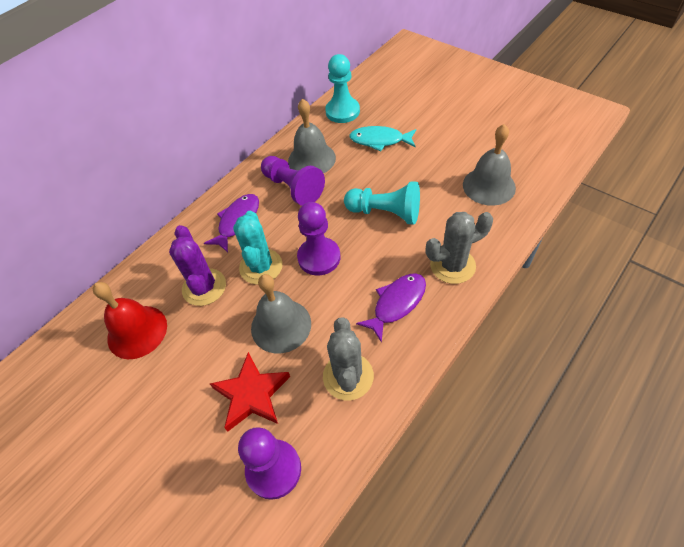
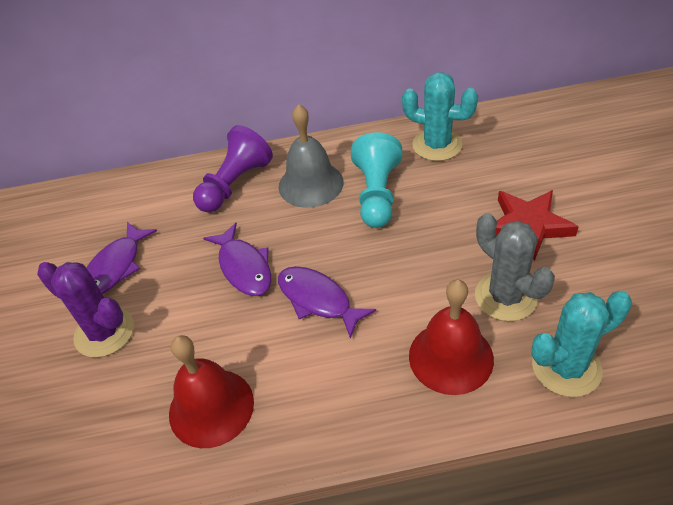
grey bell: [251,274,311,354] [288,99,336,173] [463,124,516,206] = 3 -> [279,104,344,208] = 1
grey cactus: [323,317,374,400] [425,212,493,284] = 2 -> [475,213,555,321] = 1
purple fish: [204,194,259,253] [356,273,426,343] = 2 -> [86,222,157,294] [203,223,271,296] [278,266,376,339] = 3
purple pawn: [238,427,301,500] [261,156,325,206] [297,202,341,275] = 3 -> [193,125,273,213] = 1
red bell: [93,282,167,359] = 1 -> [169,335,254,448] [409,279,494,395] = 2
turquoise cactus: [233,211,283,285] = 1 -> [402,72,478,161] [532,291,632,397] = 2
turquoise fish: [349,126,416,151] = 1 -> none = 0
turquoise pawn: [325,54,360,123] [344,181,420,225] = 2 -> [351,132,402,228] = 1

